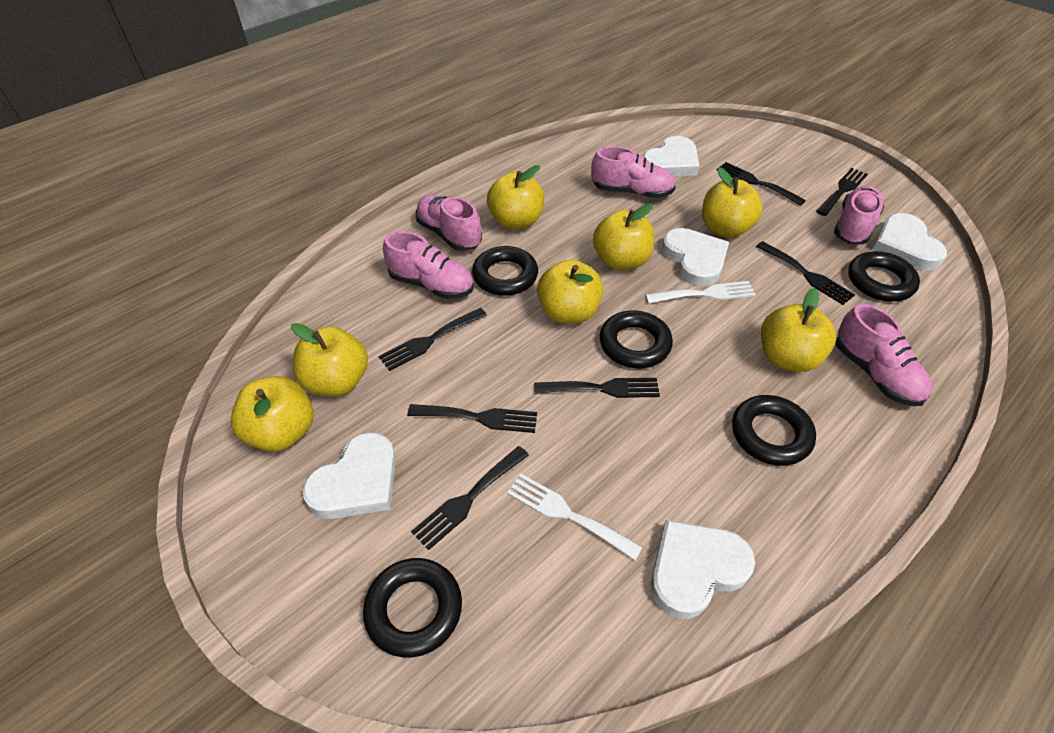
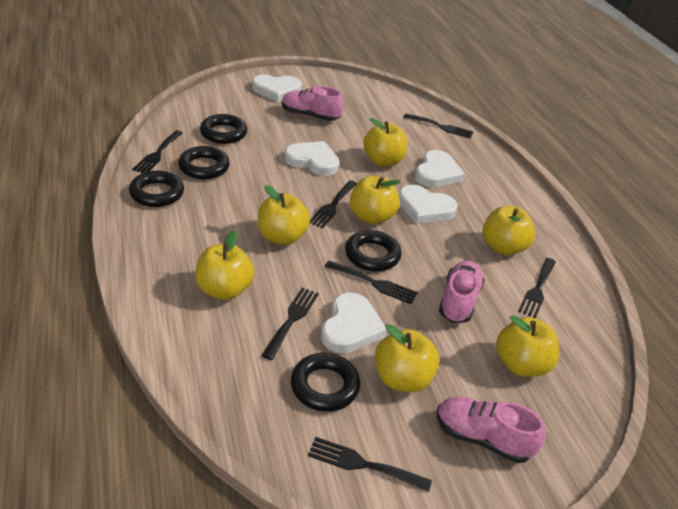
pink shoe: [383,231,474,299] [416,195,482,251] [591,146,676,198] [834,186,884,244] [836,304,932,406] = 5 -> [282,86,344,121] [437,397,545,463] [439,261,485,323] = 3
white fork: [507,474,643,560] [645,281,756,304] = 2 -> none = 0

